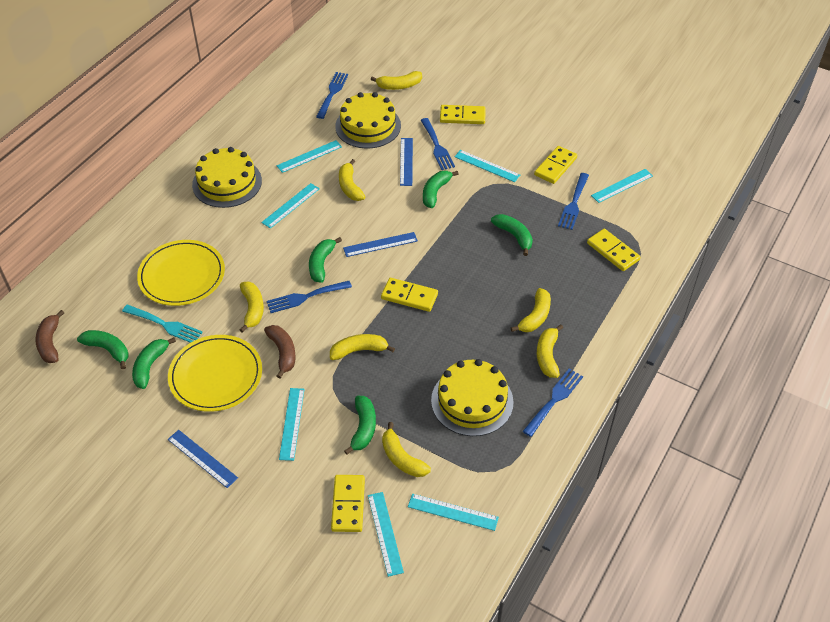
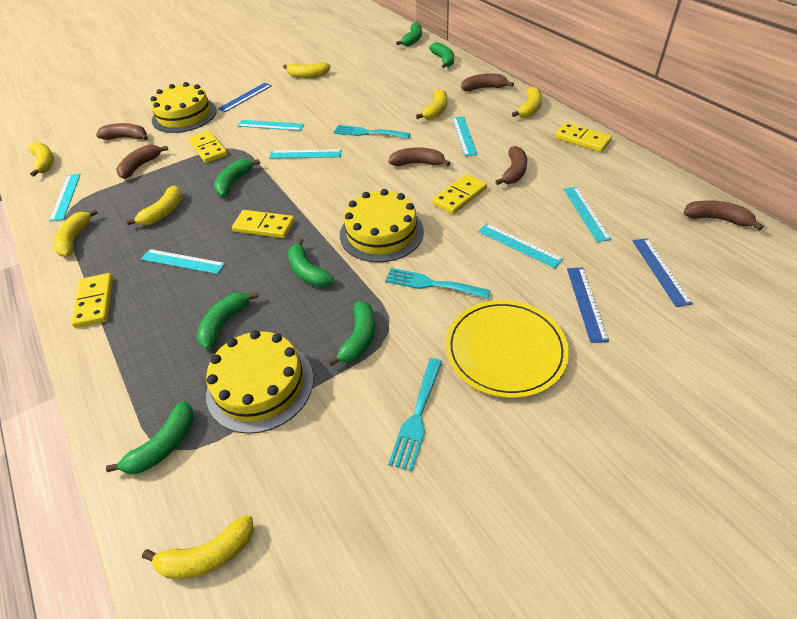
blue fork: [267,281,352,313] [316,72,348,119] [421,118,455,170] [523,369,583,437] [558,173,589,230] = 5 -> none = 0
brown banana: [35,310,64,363] [264,325,296,379] = 2 -> [96,123,148,140] [116,145,168,179] [388,147,450,166] [461,74,514,91] [495,146,527,185] [684,200,763,230] = 6
green banana: [77,330,129,369] [132,337,176,389] [309,237,342,283] [344,396,376,455] [423,171,459,208] [491,214,533,256] = 6 -> [106,401,194,474] [197,292,259,349] [214,159,260,196] [288,238,334,287] [328,301,375,366] [396,22,422,46] [429,42,454,68] = 7
turquoise fork: [122,305,203,343] = 1 -> [334,125,411,139] [385,268,491,299] [388,358,442,471] = 3
yellow plate: [137,240,225,306] [168,335,262,412] = 2 -> [445,300,569,398] = 1

